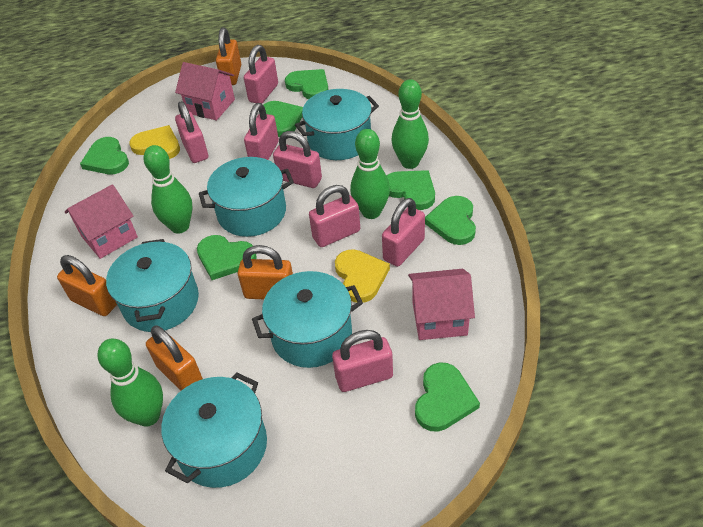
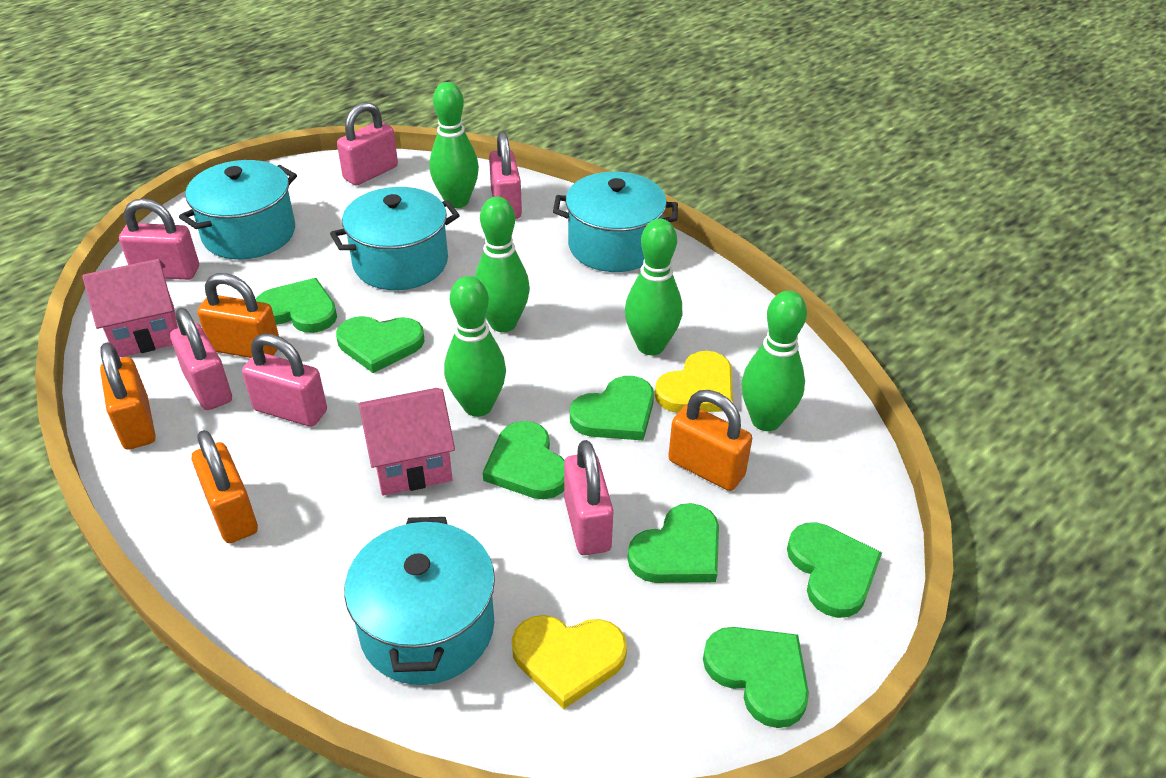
green bowling pin: [98,339,163,427] [143,145,192,234] [350,129,390,219] [391,79,429,169] = 4 -> [429,82,479,208] [444,276,506,417] [474,197,530,332] [625,219,682,355] [742,291,807,431] = 5
pink house: [65,184,138,259] [175,62,235,120] [408,269,475,340] = 3 -> [82,259,178,358] [359,388,455,496] = 2
pink padlock: [175,101,208,163] [244,45,278,104] [244,103,279,160] [273,131,322,188] [309,185,360,247] [332,330,393,392] [382,198,425,267] = 7 -> [119,199,199,280] [170,308,232,410] [242,334,327,427] [337,102,398,186] [489,131,522,219] [564,440,614,555] = 6
turquoise pot: [106,239,199,332] [161,373,267,488] [199,157,294,237] [252,271,363,368] [295,89,379,160] = 5 -> [179,160,297,260] [330,187,460,290] [344,517,495,685] [553,172,678,272] = 4

